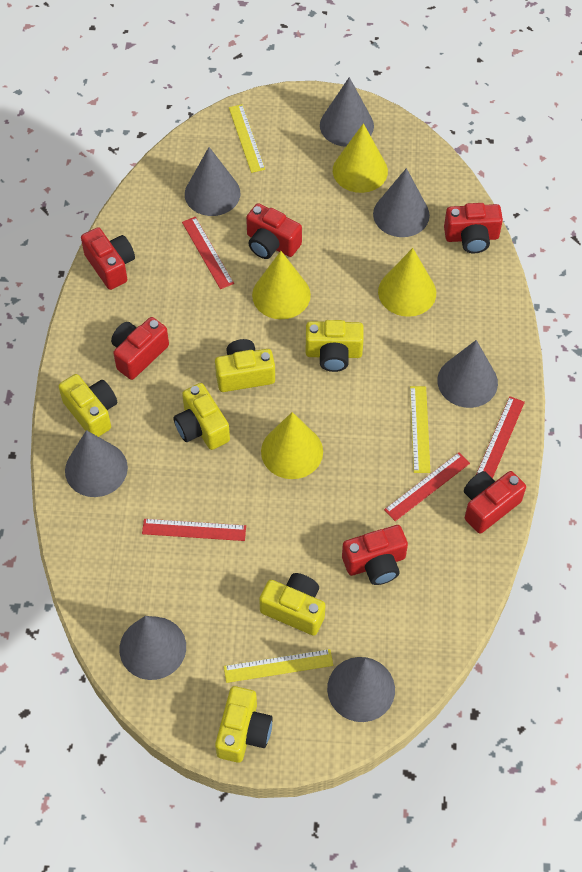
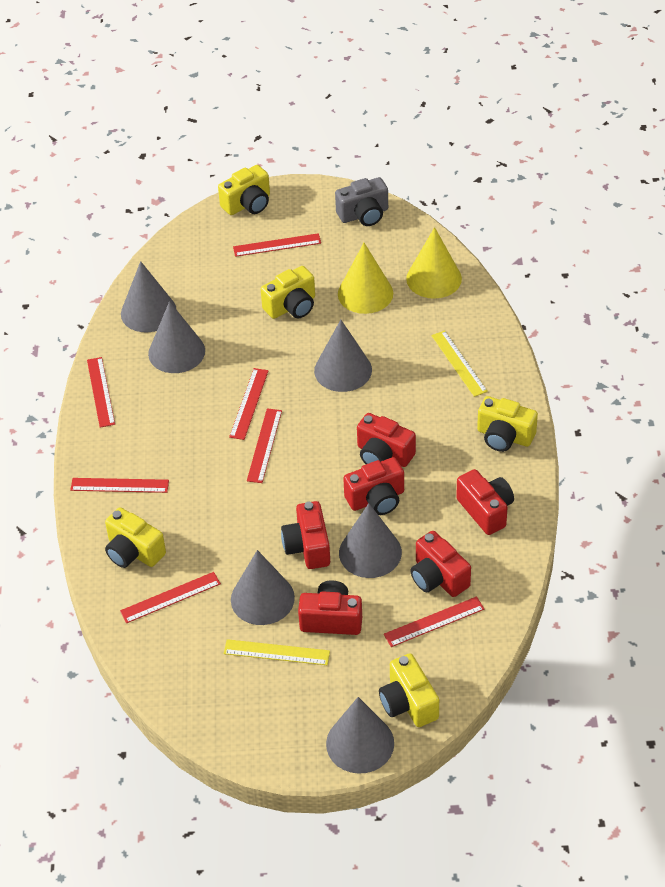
grey camera: none = 0 -> [335,177,388,226] = 1
grey cone: [65,430,128,497] [119,616,186,680] [185,147,240,216] [320,77,374,147] [327,657,395,722] [373,168,430,237] [437,340,498,408] = 7 -> [121,261,177,332] [148,301,205,373] [231,550,295,625] [314,320,372,392] [326,697,394,774] [339,503,402,578] = 6
red ruler: [142,519,246,541] [182,217,234,289] [384,452,470,521] [476,396,525,479] = 4 -> [70,478,169,493] [87,357,115,428] [120,572,221,623] [229,368,269,440] [233,233,321,257] [247,408,282,483] [384,596,484,647] = 7
yellow camera: [58,374,117,437] [173,383,230,450] [215,339,275,392] [215,686,273,763] [259,573,325,636] [305,320,364,372] = 6 -> [105,507,166,568] [218,165,270,215] [261,266,315,319] [379,653,439,727] [477,396,538,452] = 5
yellow cone: [252,251,311,319] [261,412,323,479] [333,123,388,193] [378,248,436,317] = 4 -> [338,243,393,314] [406,227,462,299] = 2
yellow ruler: [224,649,333,683] [229,104,265,173] [410,386,430,473] = 3 -> [224,639,330,665] [431,330,488,397] = 2

